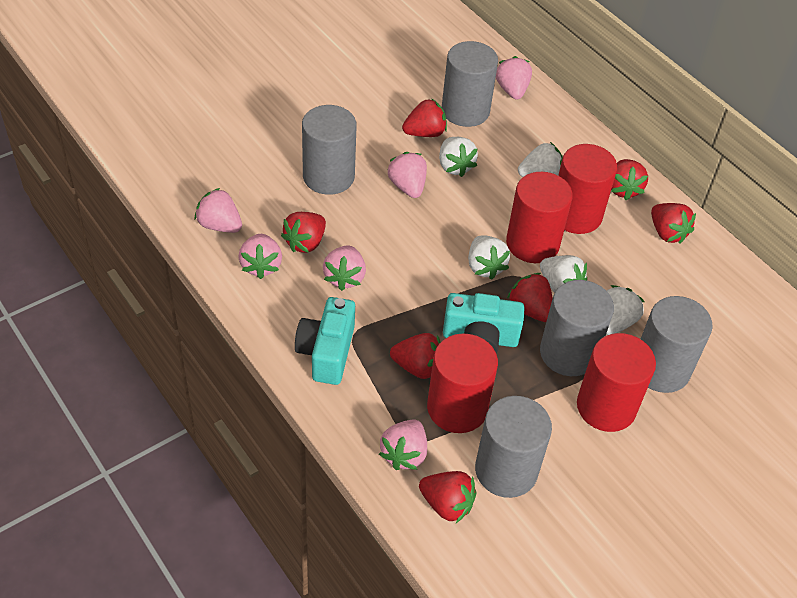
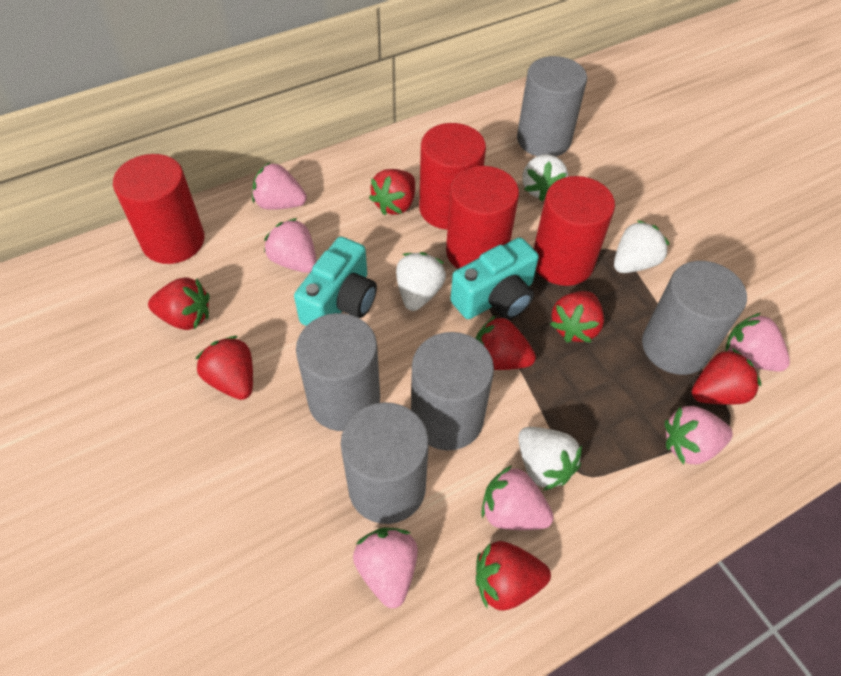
white strawberry: [439,137,478,177] [468,235,510,280] [518,142,563,177] [540,255,587,293] [606,285,645,335] = 5 -> [396,252,446,311] [518,427,582,491] [522,154,568,202] [614,220,670,273] = 4

